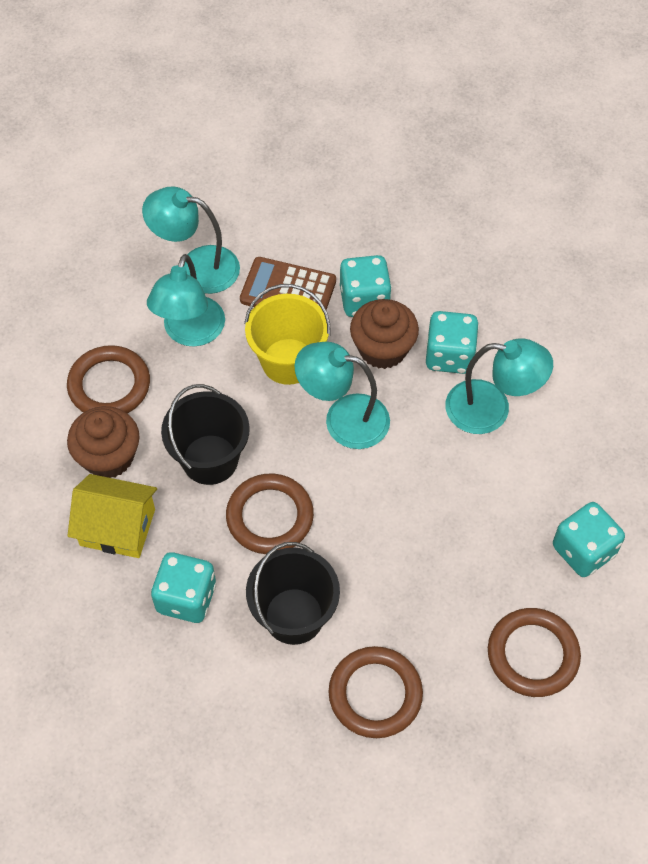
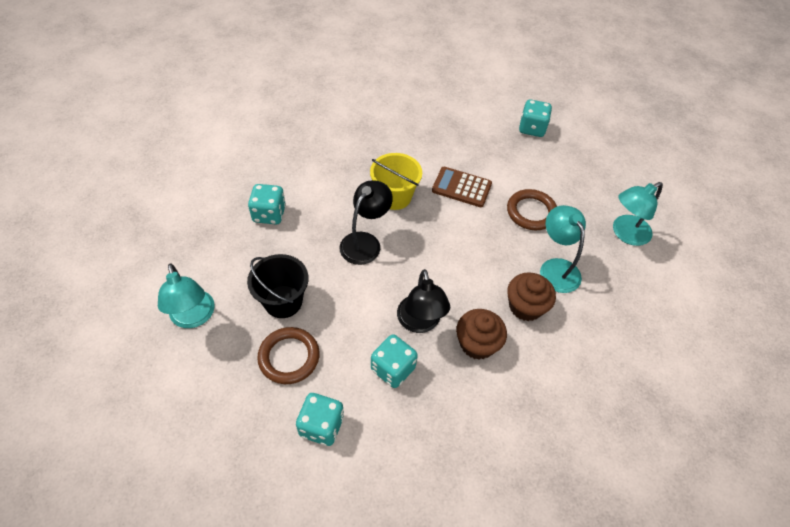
black bucket: [161,384,250,485] [246,542,340,645] = 2 -> [247,254,309,318] = 1
black lamp: none = 0 -> [340,180,393,265] [397,269,450,333] = 2
brown ring: [67,345,150,414] [226,474,314,554] [329,646,423,738] [488,608,581,697] = 4 -> [257,327,320,384] [507,189,557,230] = 2
turquoise lamp: [142,187,240,294] [147,254,225,347] [294,341,390,449] [445,338,553,434] = 4 -> [158,263,215,328] [540,205,586,293] [613,182,663,246] = 3
yellow house: [67,474,157,558] = 1 -> none = 0

